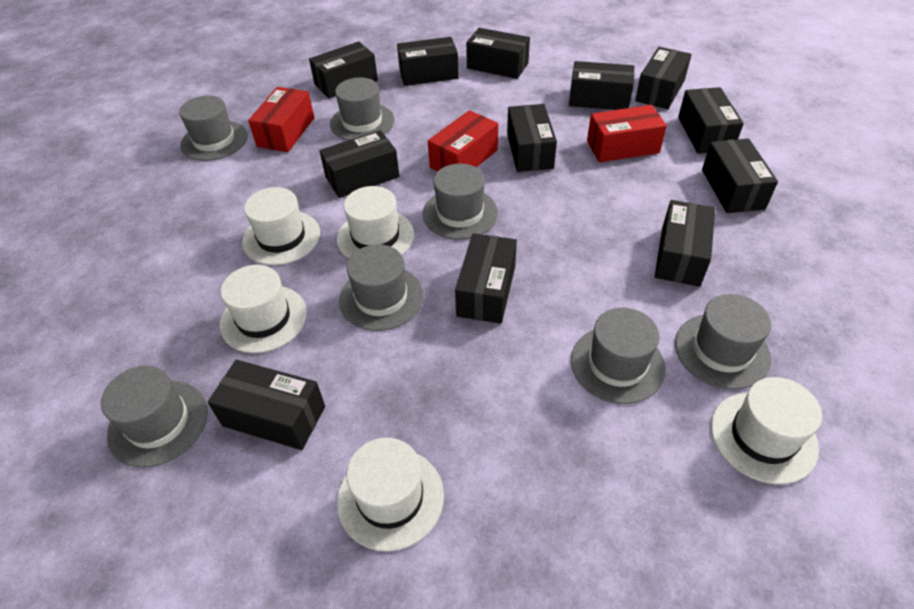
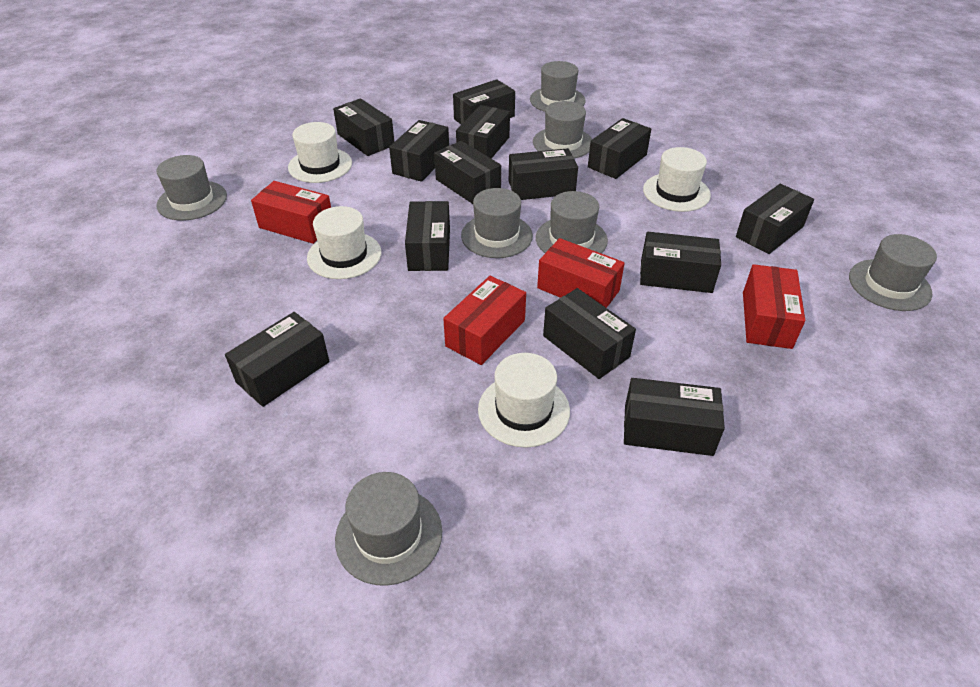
black box: [208,360,325,450] [309,41,378,99] [319,130,400,198] [397,37,459,86] [455,233,517,324] [466,28,530,79] [507,104,557,172] [569,61,635,110] [635,47,692,109] [655,200,715,287] [678,87,744,154] [702,138,778,213] = 12 -> [225,312,329,407] [333,98,394,156] [389,120,449,182] [405,201,450,271] [434,141,501,204] [453,79,515,125] [456,105,510,159] [509,148,578,200] [543,288,636,379] [588,118,651,179] [624,378,725,456] [640,232,721,293] [736,184,814,254] = 13
red box: [248,87,314,152] [428,110,498,172] [587,105,667,163] = 3 -> [251,181,331,244] [443,276,526,365] [537,238,625,308] [743,264,805,349] = 4
white hat: [220,265,307,353] [242,187,320,265] [337,186,414,259] [337,438,444,551] [711,377,822,484] = 5 -> [288,122,352,183] [307,206,381,279] [478,353,570,448] [643,147,711,212] = 4

